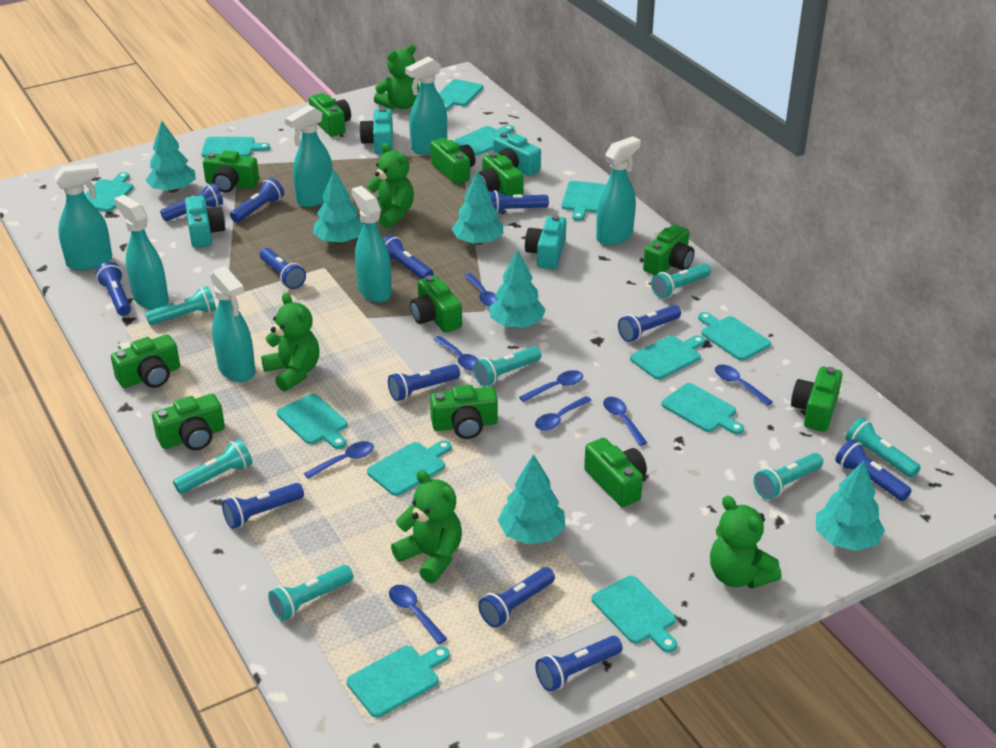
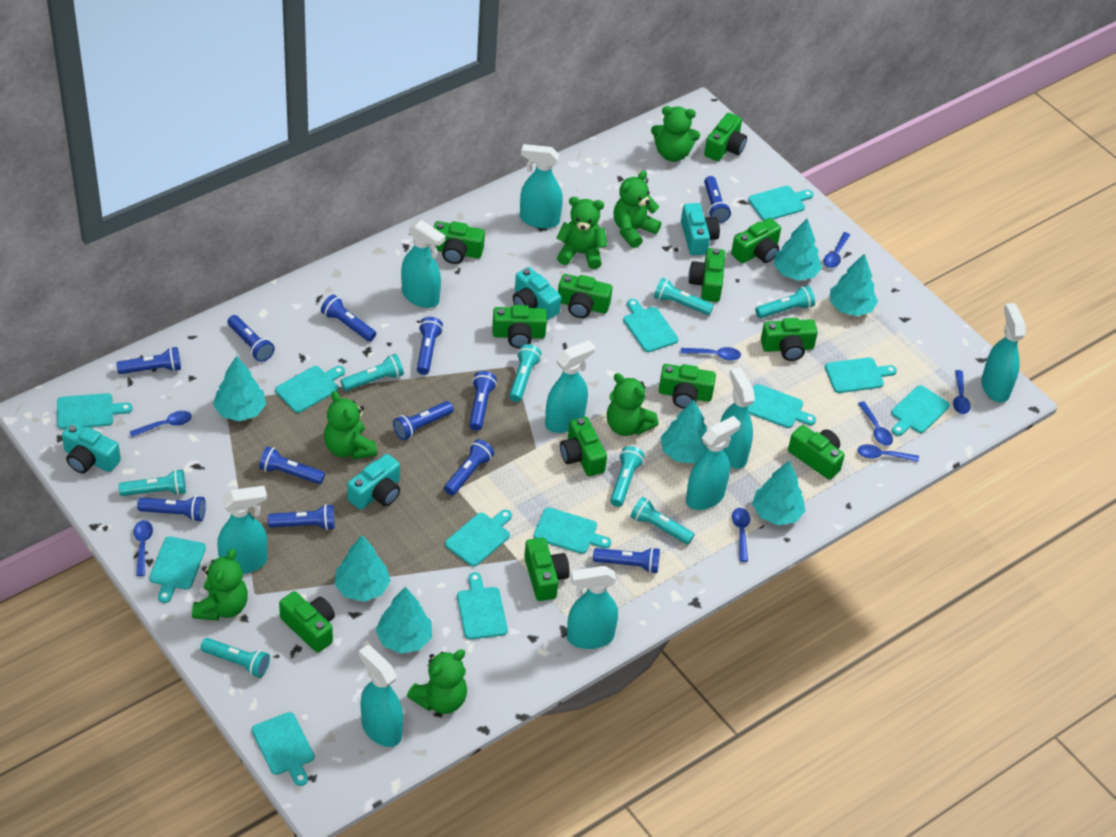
green camera: [111,334,180,388] [152,394,225,450] [203,150,259,192] [309,93,351,137] [410,275,462,333] [430,138,475,184] [430,385,498,439] [479,152,524,196] [584,438,647,507] [643,224,694,275] [791,367,843,432] = 11 -> [279,591,335,653] [433,221,485,264] [493,305,547,348] [524,538,570,601] [558,274,612,318] [560,417,607,476] [659,364,716,409] [688,248,725,302] [704,113,747,161] [731,218,781,263] [761,318,818,361] [788,425,845,480] = 12
green teddy bear: [261,293,320,391] [366,143,414,229] [374,45,420,109] [391,470,462,583] [710,496,781,589] = 5 -> [192,549,248,621] [324,391,377,460] [407,649,467,714] [556,197,607,269] [607,373,659,436] [614,171,661,248] [651,106,700,162] = 7
turquoise flashlight: [145,286,216,325] [173,439,252,494] [268,565,353,621] [473,346,541,386] [651,263,711,298] [754,453,823,499] [846,417,921,478] = 7 -> [118,469,186,496] [200,638,270,678] [341,354,404,391] [509,344,541,402] [610,446,644,507] [631,497,694,544] [654,278,714,315] [755,285,815,318] = 8
turquoise spray bottle: [54,163,112,270] [114,195,169,310] [210,266,255,382] [285,105,333,207] [351,186,392,302] [405,57,447,154] [596,136,641,246] = 7 -> [217,486,267,574] [359,645,403,747] [401,220,445,308] [520,144,563,229] [545,340,595,433] [567,566,618,649] [686,416,740,510] [720,367,755,469] [981,303,1026,403] = 9
turquoise tree: [145,121,196,193] [313,170,363,244] [452,170,503,245] [489,250,546,328] [498,454,566,544] [816,460,885,551] = 6 -> [213,356,266,421] [334,535,391,602] [376,587,432,654] [660,400,707,464] [752,461,805,525] [774,218,822,281] [830,254,878,316] = 7

